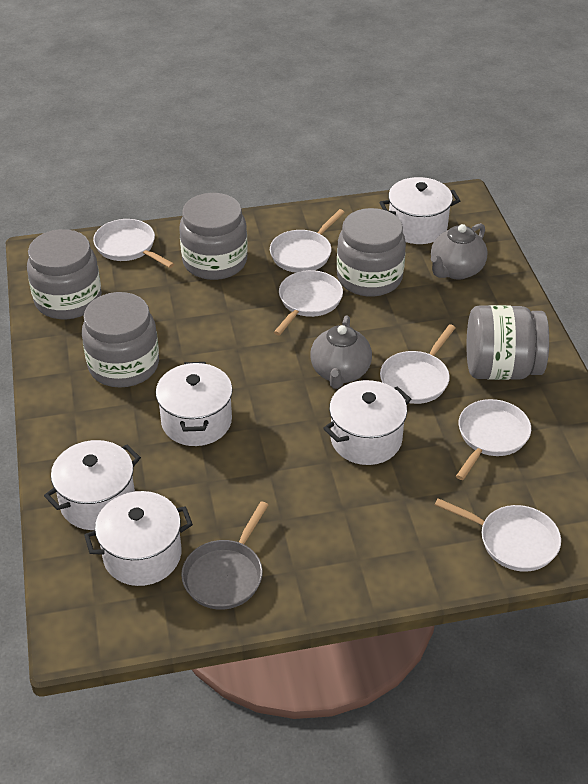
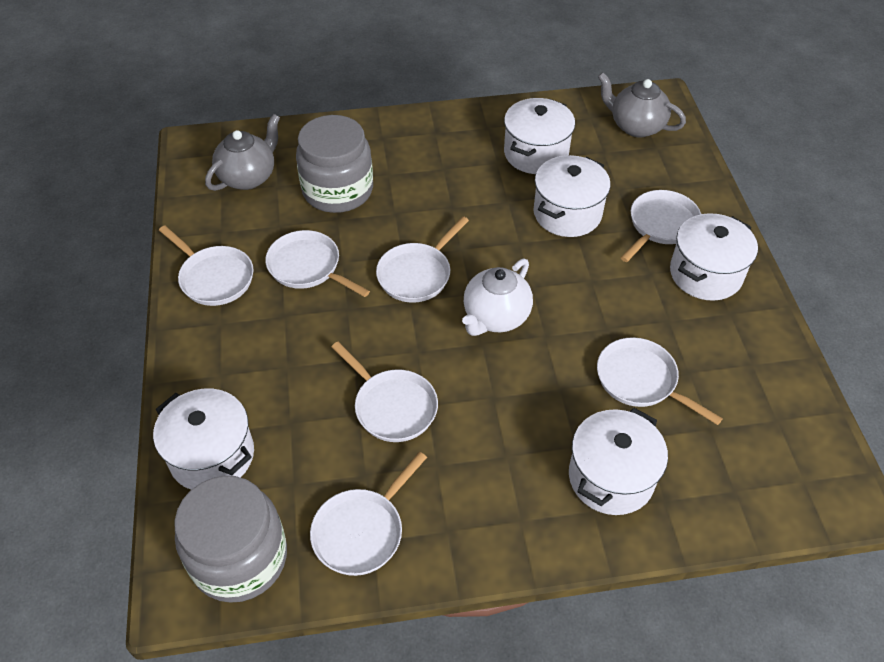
grey jar: [27,229,102,319] [82,292,159,387] [179,193,248,280] [337,208,406,297] [467,305,549,380] = 5 -> [174,476,287,603] [296,115,373,213] = 2
grey pan: [181,501,268,610] = 1 -> none = 0
white pan: [93,219,174,268] [270,209,345,273] [274,270,343,336] [380,324,456,404] [435,498,561,572] [456,399,531,480] = 6 -> [159,225,254,306] [265,230,370,297] [310,452,427,576] [331,342,438,442] [376,216,469,303] [597,337,723,425] [620,190,701,262] = 7
white teapot: none = 0 -> [462,258,533,336] = 1

